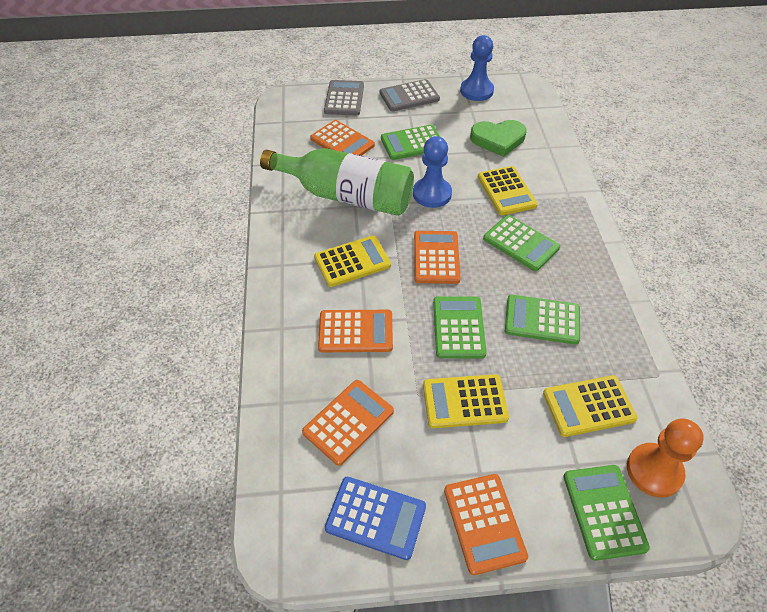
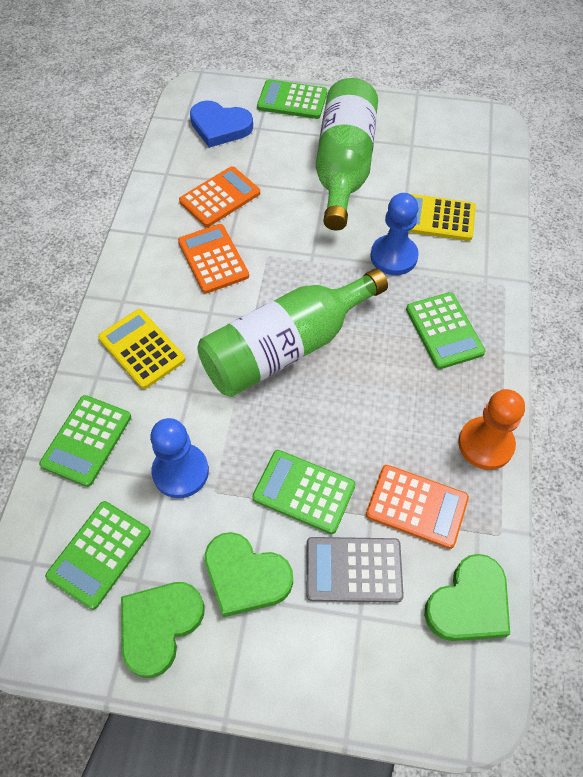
blue calculator: [325,477,426,560] = 1 -> none = 0
blue heart: none = 0 -> [190,101,253,148] = 1
green bottle: [260,148,414,216] = 1 -> [197,268,388,397] [316,78,378,231] = 2
green heart: [470,120,526,157] = 1 -> [121,582,205,678] [204,532,293,617] [424,554,510,641] = 3
grey calculator: [324,80,364,116] [380,79,440,111] = 2 -> [306,537,404,603] = 1
orange calculator: [302,380,394,466] [310,120,375,156] [318,310,393,352] [414,231,460,284] [444,474,528,575] = 5 -> [178,224,249,294] [179,166,260,227] [366,465,469,549] = 3
yellow calculator: [314,235,391,287] [423,374,509,428] [478,166,538,215] [543,375,638,437] = 4 -> [98,309,186,389] [408,194,476,241] = 2

